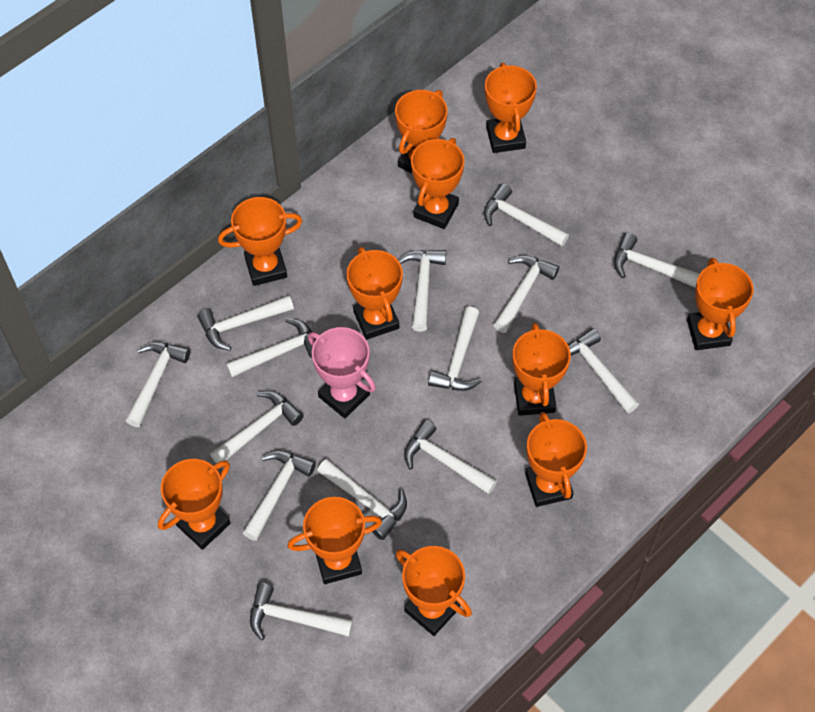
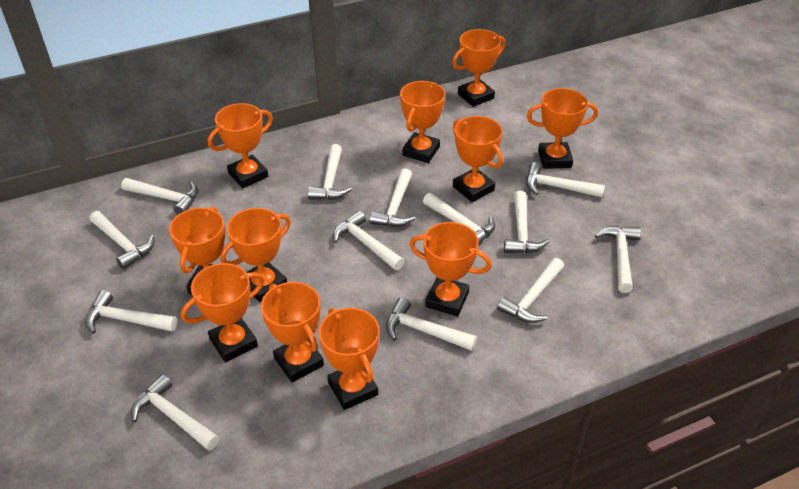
pink trophy: [308,327,376,418] = 1 -> none = 0
white hammer: [126,342,190,427] [197,295,294,351] [210,391,304,463] [226,318,316,378] [243,450,316,541] [250,583,353,640] [317,459,407,540] [398,250,446,332] [404,420,497,494] [428,307,482,391] [484,184,569,247] [494,255,559,333] [568,328,639,414] [614,233,699,288] = 14 -> [85,290,177,334] [90,211,155,270] [121,178,198,215] [131,374,220,451] [308,144,352,200] [333,211,405,270] [370,168,416,227] [386,297,477,351] [423,193,495,245] [497,258,564,323] [504,191,549,253] [526,162,605,198] [595,226,641,293] = 13

